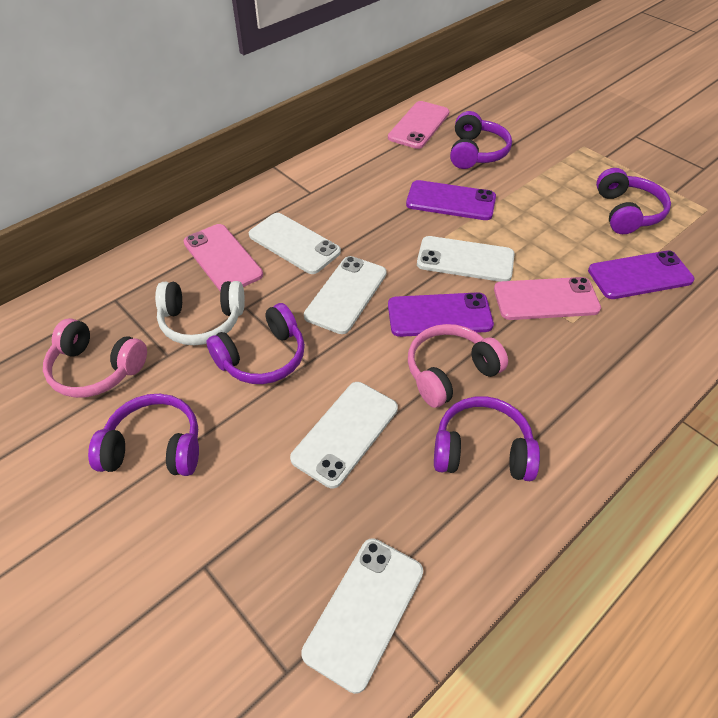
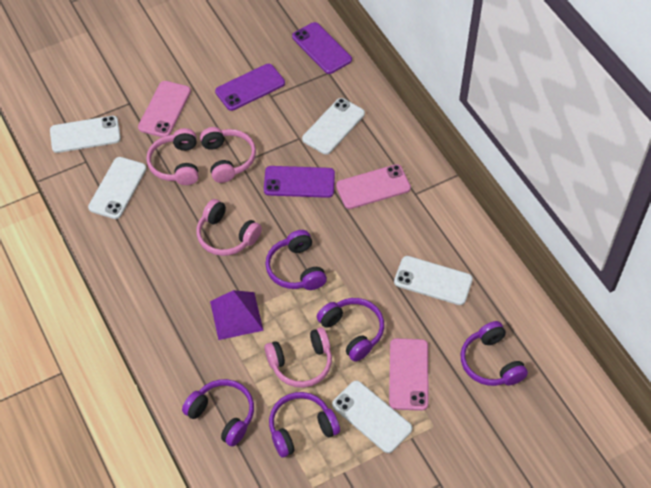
pink headphones: [43,318,147,398] [408,324,508,408] = 2 -> [146,128,199,185] [196,199,262,256] [200,127,256,183] [265,327,332,388] = 4
purple pyramid: none = 0 -> [210,290,264,340] = 1
white headphones: [155,281,245,345] = 1 -> none = 0

